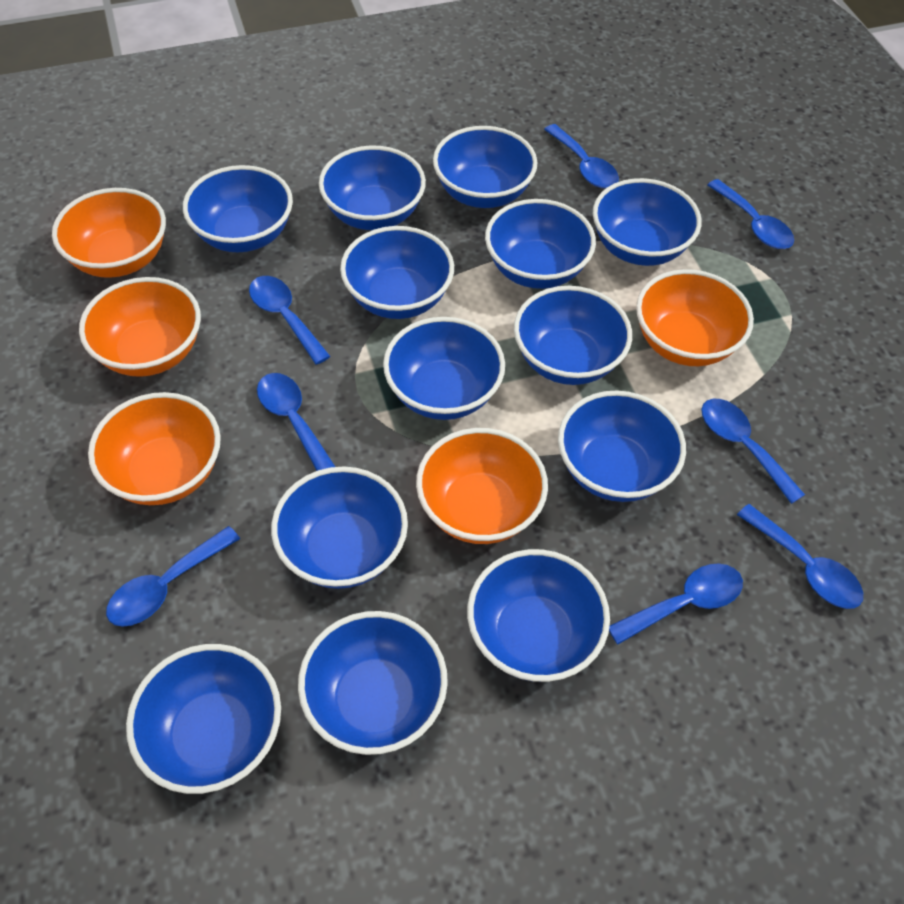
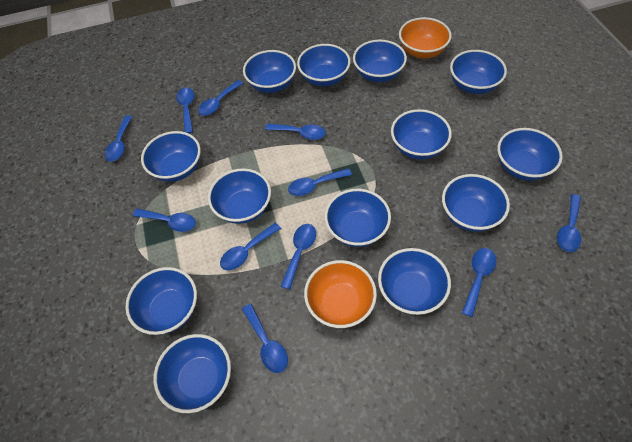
blue spoon: [106,526,240,627] [249,276,330,365] [257,373,336,471] [544,124,619,188] [609,564,743,645] [701,399,805,504] [708,179,794,249] [737,504,863,609] = 8 -> [105,116,132,162] [133,209,196,232] [176,87,194,133] [198,80,244,116] [220,223,281,270] [242,304,288,373] [265,124,326,140] [281,224,316,289] [288,168,352,196] [462,248,496,317] [557,194,581,252] = 11
orange bowl: [52,188,166,278] [79,277,201,377] [88,392,221,505] [416,428,548,544] [636,269,754,366] = 5 -> [304,260,377,328] [399,17,452,58] = 2

